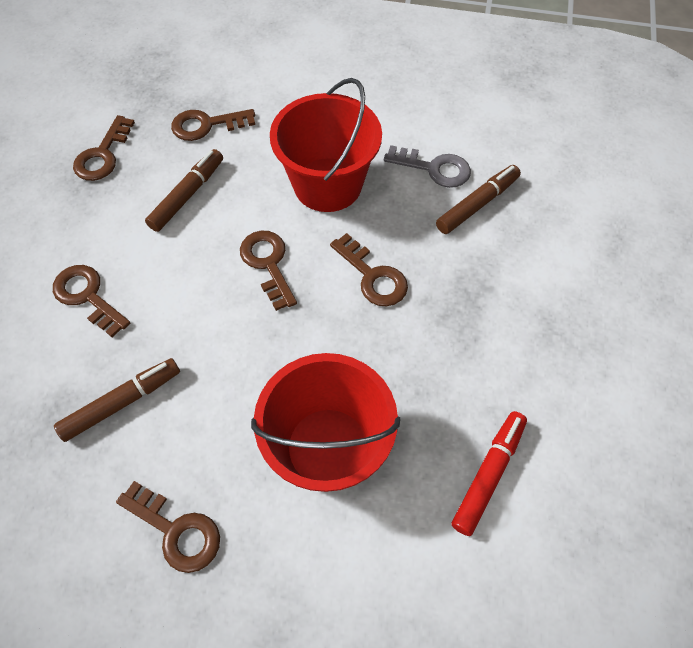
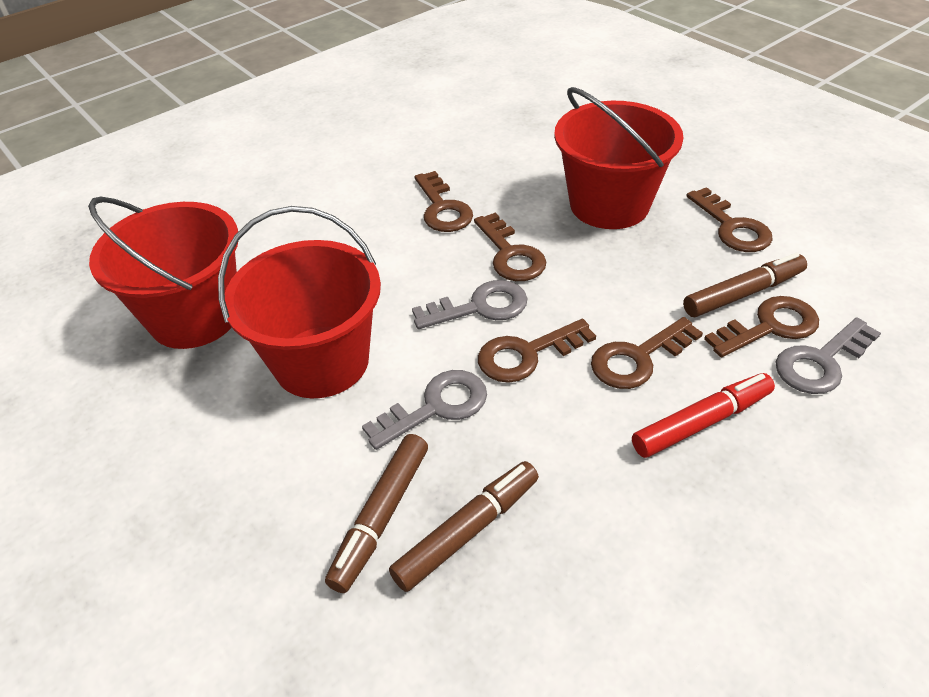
grey key: [384,145,471,188] = 1 -> [362,370,487,450] [412,280,528,329] [776,317,881,394] = 3
red bucket: [251,353,400,492] [270,78,382,212] = 2 -> [88,197,238,349] [218,206,381,398] [554,87,683,229] = 3

